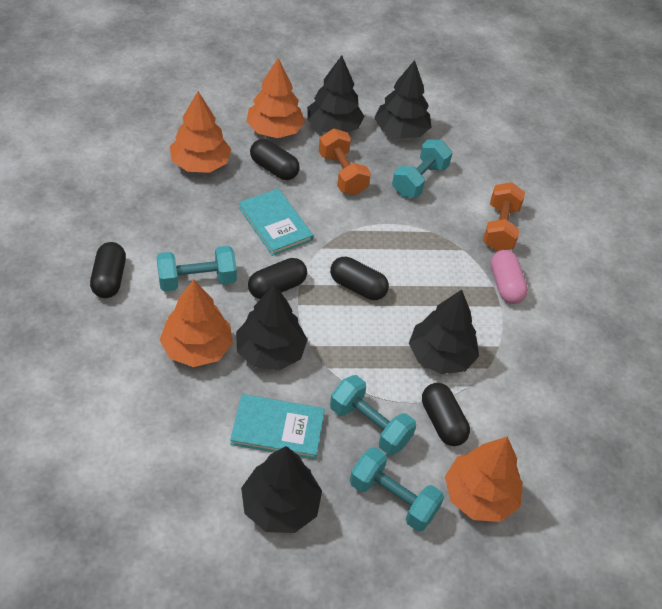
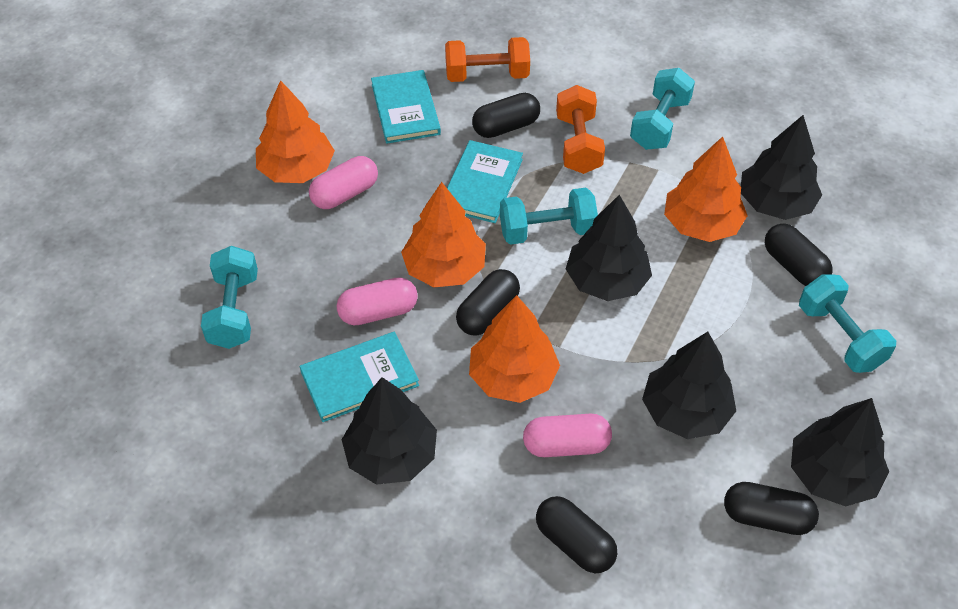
pink capsule: [491,250,528,304] = 1 -> [309,156,378,209] [337,277,418,325] [523,414,612,457] = 3
turquoise book: [230,394,325,459] [239,188,313,256] = 2 -> [300,332,419,422] [371,70,441,144] [447,140,523,223] = 3

